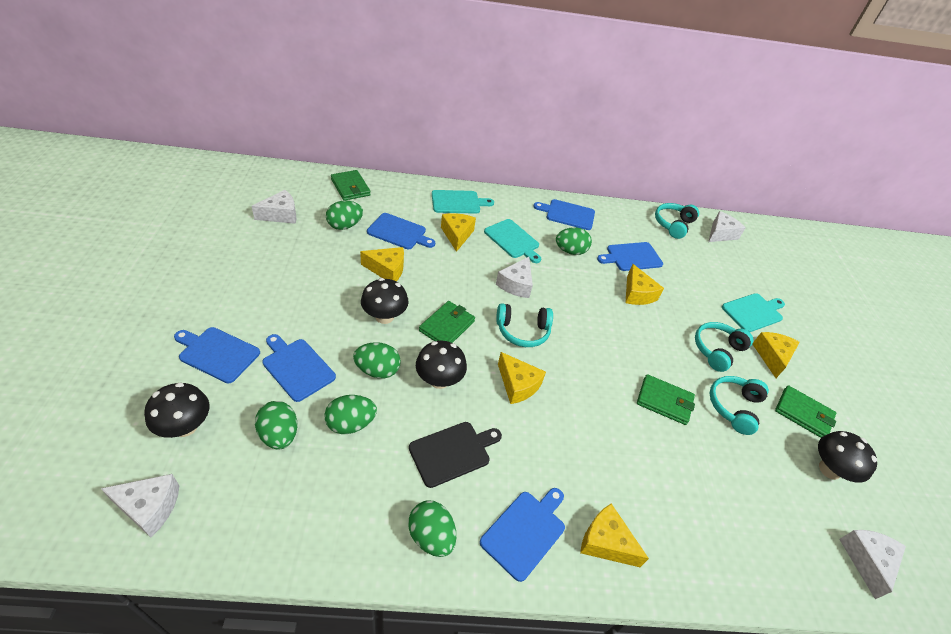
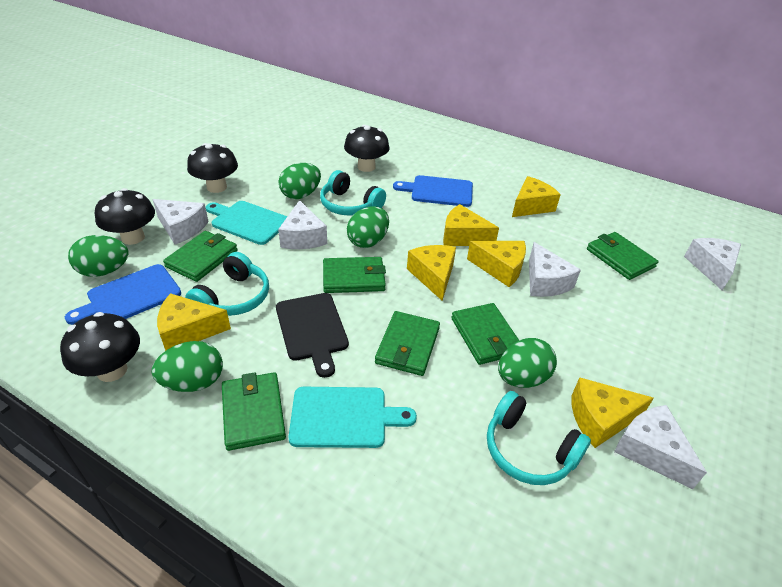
blue cutting board: [174,327,260,383] [262,334,336,402] [367,213,435,249] [480,488,565,582] [533,199,595,230] [597,242,663,271] = 6 -> [65,264,181,325] [393,175,473,207] = 2
green egg: [255,401,298,450] [324,395,377,434] [326,200,363,230] [353,342,401,379] [408,501,456,557] [556,227,592,255] = 6 -> [68,235,129,277] [152,341,223,392] [278,163,321,199] [347,207,389,248] [498,338,557,388] = 5
green wallet: [331,170,371,201] [419,301,475,343] [637,374,695,425] [775,385,836,438] = 4 -> [163,231,237,282] [222,372,286,451] [323,257,386,293] [375,311,440,376] [451,303,519,365] [587,232,658,280] = 6
turquoise cutting board: [432,190,494,214] [484,219,541,263] [722,293,785,332] = 3 -> [206,201,287,245] [288,387,417,448] = 2
turquoise headphones: [496,303,553,347] [655,203,699,239] [695,322,753,372] [709,376,769,435] = 4 -> [185,252,269,316] [320,170,386,215] [487,391,591,485] = 3

